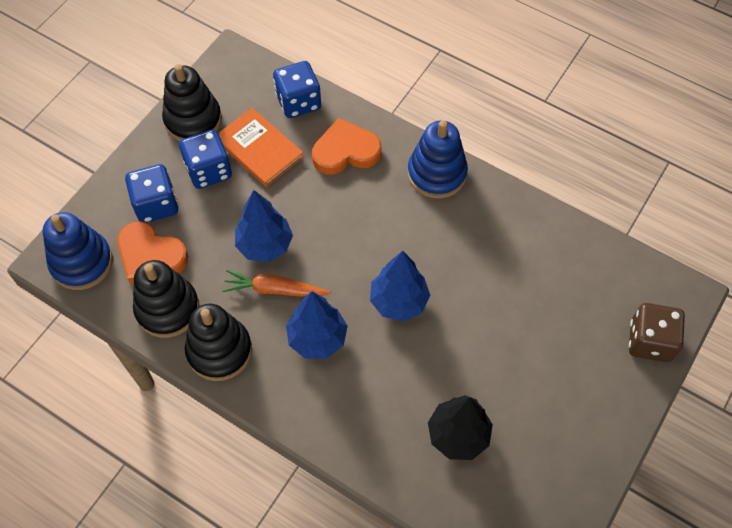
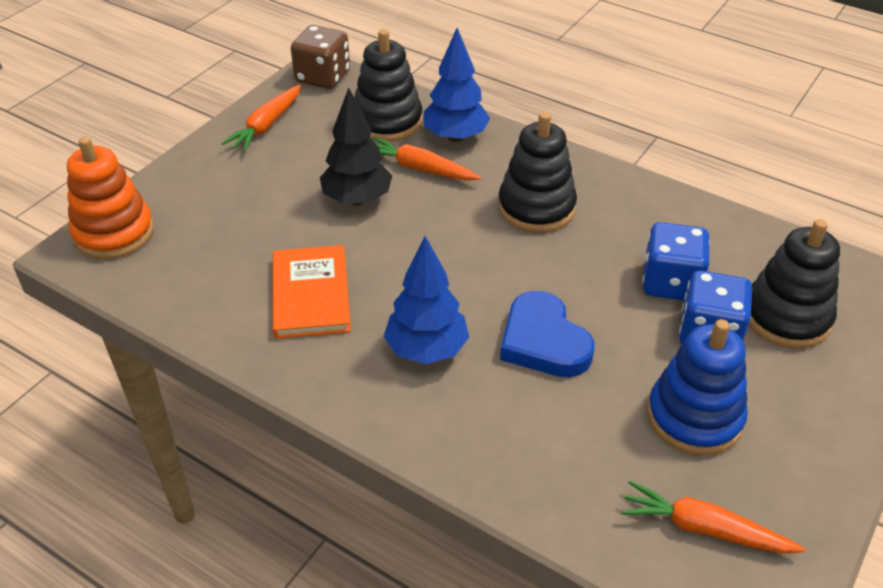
blue dice: [125,164,178,223] [179,129,232,189] [273,61,321,118] = 3 -> [642,222,710,301] [679,270,752,344] = 2
blue heart: none = 0 -> [500,291,594,377] = 1
blue stacking toy: [43,212,113,290] [408,120,468,199] = 2 -> [647,319,748,456] = 1
blue tree: [235,190,293,262] [286,291,348,359] [370,251,430,321] = 3 -> [384,236,469,364] [423,28,490,142] = 2
orange carrot: [222,270,331,297] = 1 -> [221,85,301,152] [373,137,481,180] [621,481,806,554] = 3
orange heart: [117,221,188,284] [312,118,382,174] = 2 -> none = 0
orange stacking toy: none = 0 -> [67,136,154,259] = 1

